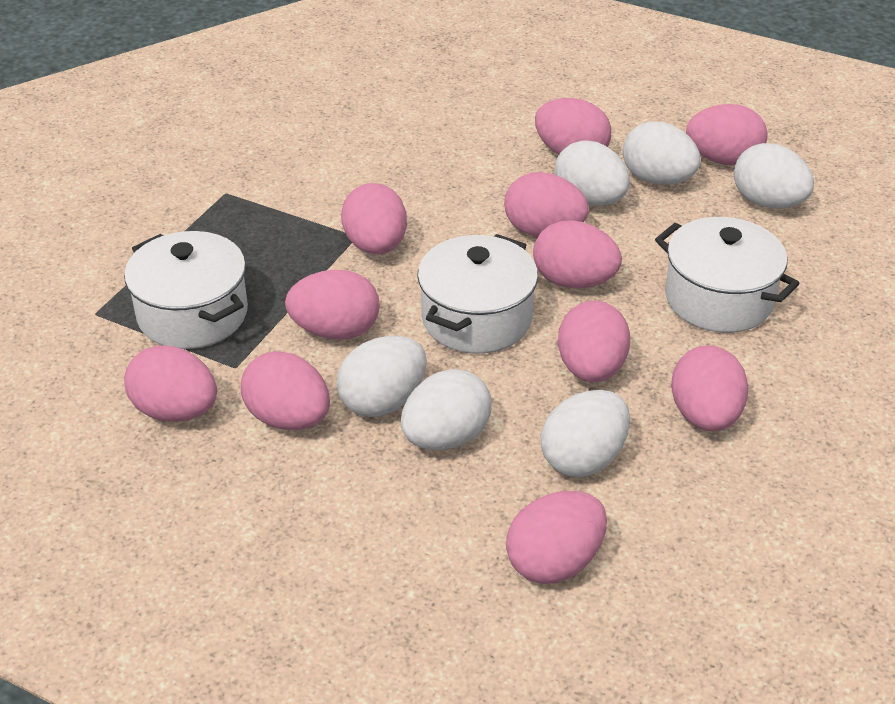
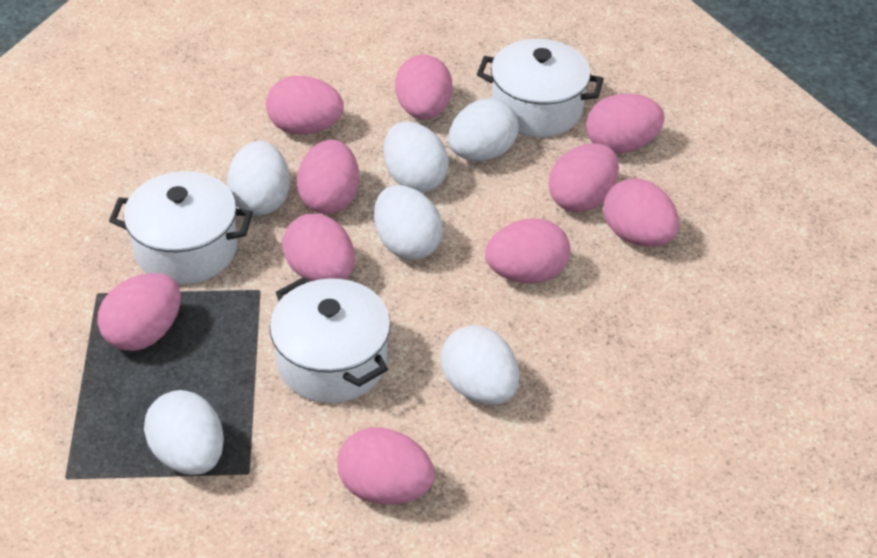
pink egg: [124,345,217,422] [241,351,330,430] [285,270,380,340] [341,183,407,254] [504,172,589,237] [506,491,607,584] [533,220,622,288] [535,98,611,155] [558,301,630,382] [671,345,748,431] [686,104,768,166] = 11 -> [97,273,181,351] [266,76,344,135] [282,214,355,282] [297,140,359,214] [337,427,435,505] [395,55,452,119] [485,218,570,284] [549,143,619,212] [586,94,665,154] [604,178,679,247] = 10

